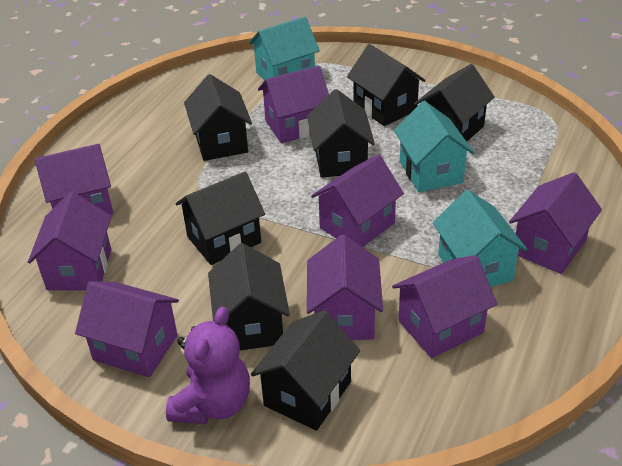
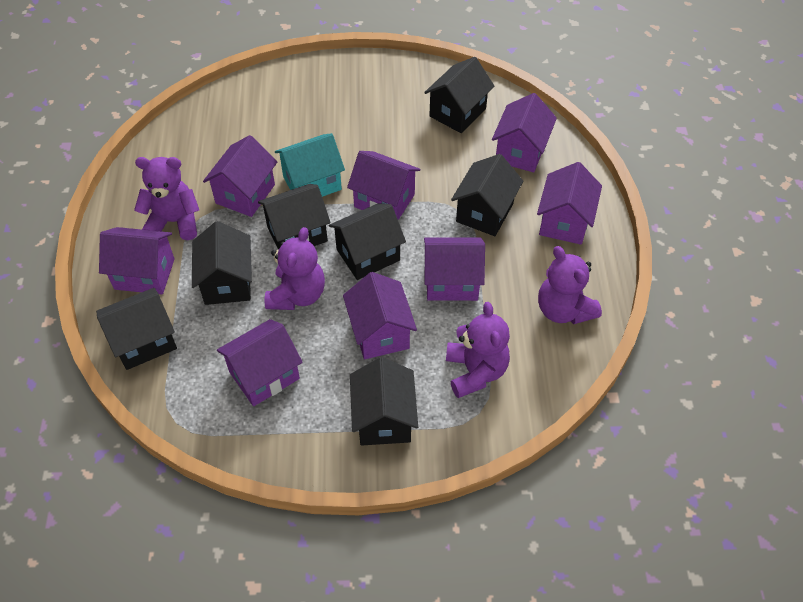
purple teddy bear: [166,307,250,424] = 1 -> [134,157,199,240] [265,227,325,310] [446,302,510,398] [538,246,602,324] = 4
turquoise house: [249,17,320,81] [394,101,474,192] [433,190,528,287] = 3 -> [275,133,345,197] = 1

